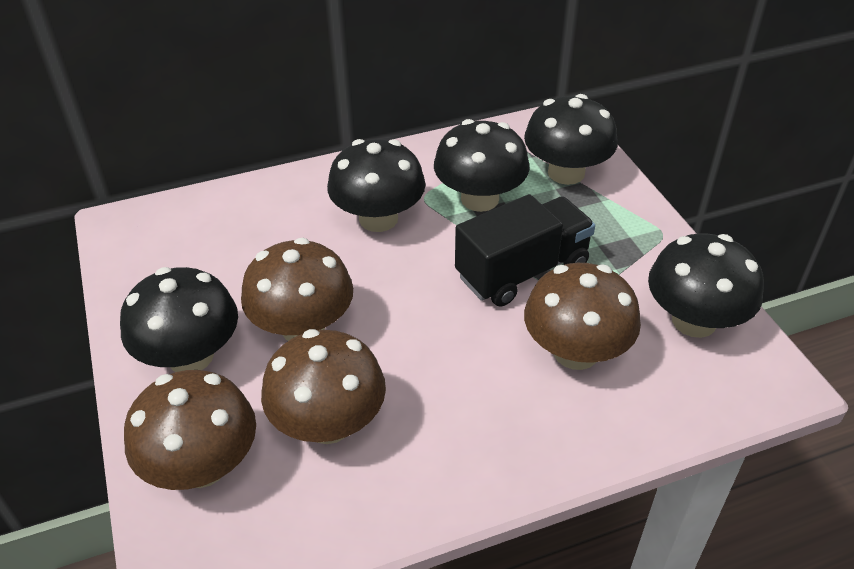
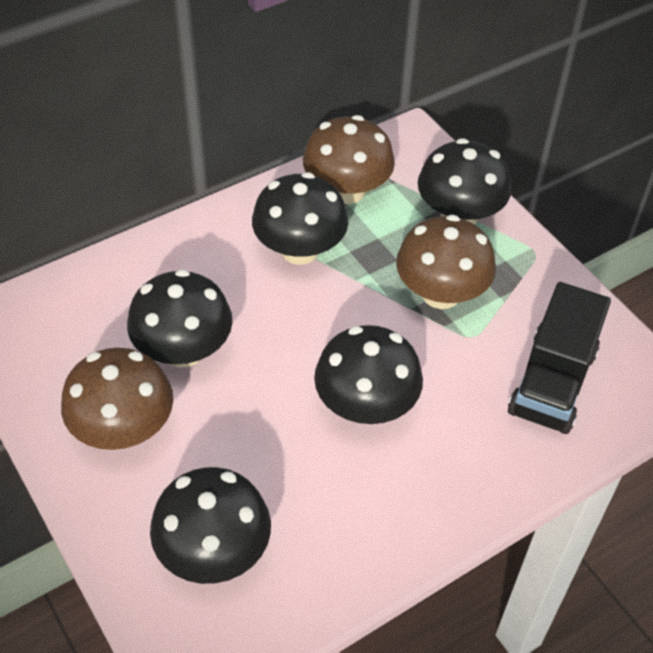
brown mushroom: [124,370,256,490] [241,238,353,341] [261,329,386,444] [524,263,641,370] = 4 -> [61,348,173,450] [303,115,395,204] [396,215,496,309] = 3

